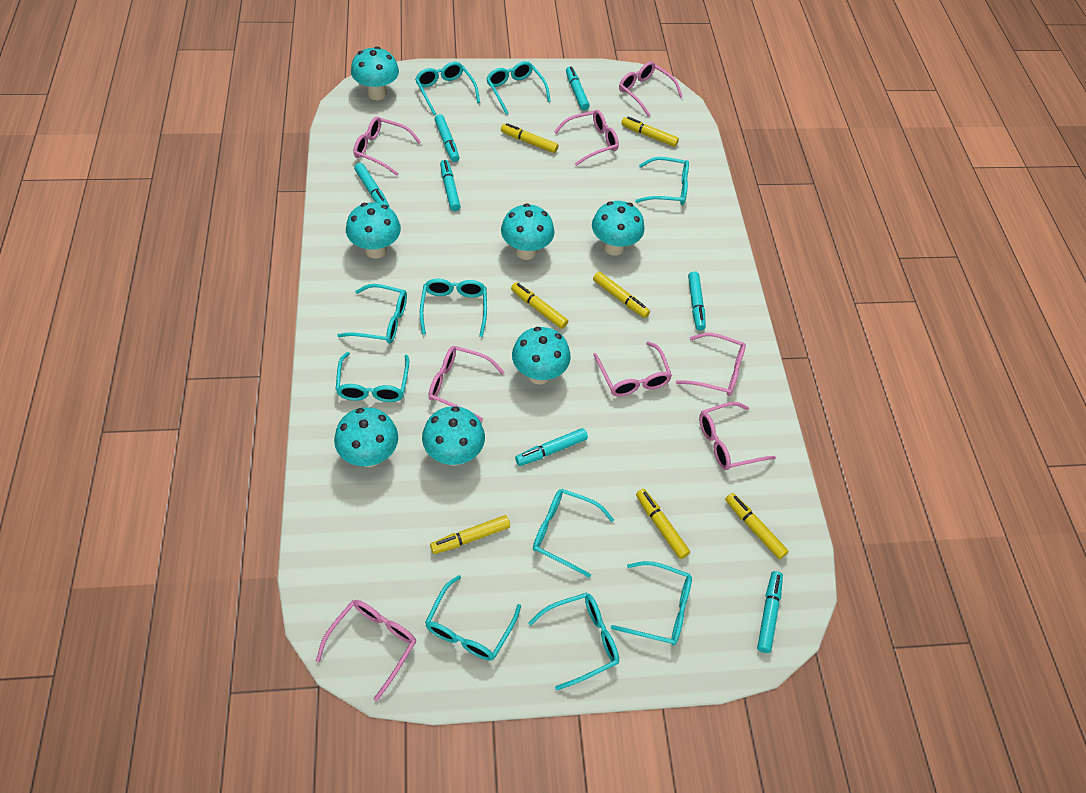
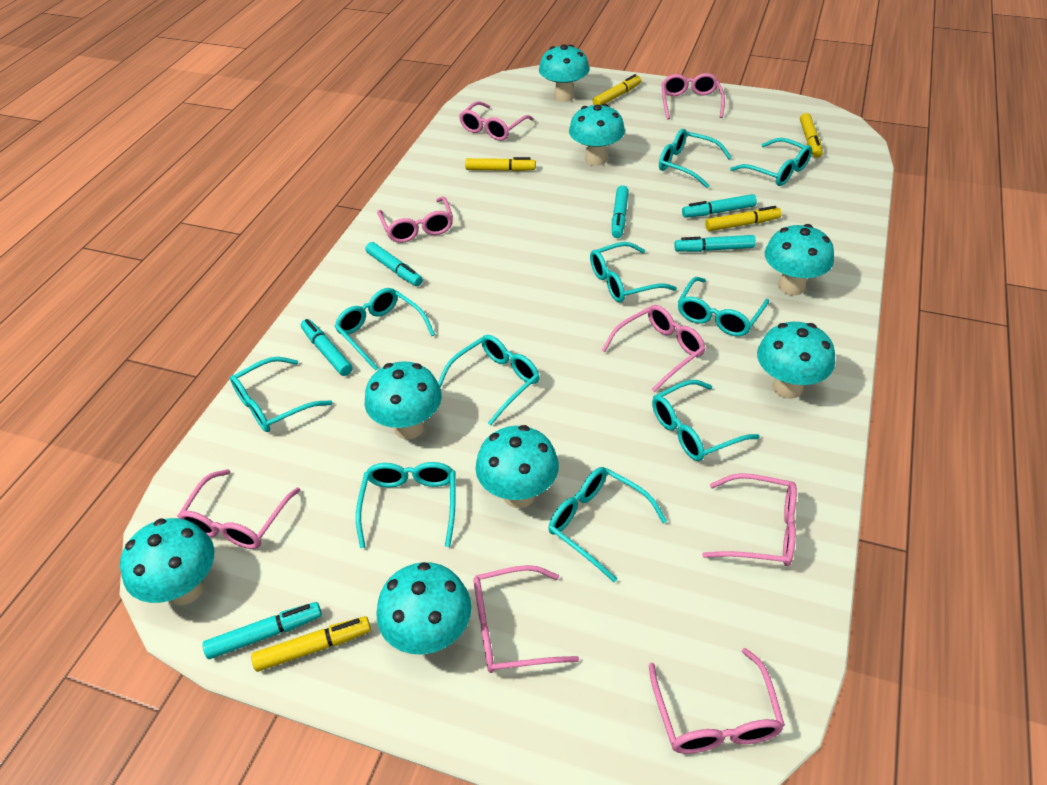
turquoise marker: [354,163,389,207] [435,114,460,162] [440,160,461,211] [515,428,588,466] [566,66,590,111] [688,271,706,331] [757,571,783,653] = 7 -> [203,602,322,659] [301,319,352,376] [365,242,423,286] [612,185,629,238] [674,235,756,252] [682,194,757,218] = 6
turquoise mushroom: [334,407,398,467] [346,202,401,258] [351,46,399,100] [422,406,485,466] [501,203,554,260] [512,327,571,385] [592,201,644,256] = 7 -> [120,518,215,605] [365,361,442,439] [376,562,471,655] [475,425,559,508] [539,44,589,102] [569,104,625,166] [757,322,835,399] [765,224,834,296] = 8
yellow marker: [430,515,510,554] [501,123,558,153] [511,282,568,329] [593,271,650,318] [621,117,679,147] [636,489,690,559] [725,493,788,559] = 7 -> [251,616,371,672] [465,157,536,171] [593,74,641,105] [705,206,782,231] [800,113,823,158] = 5

